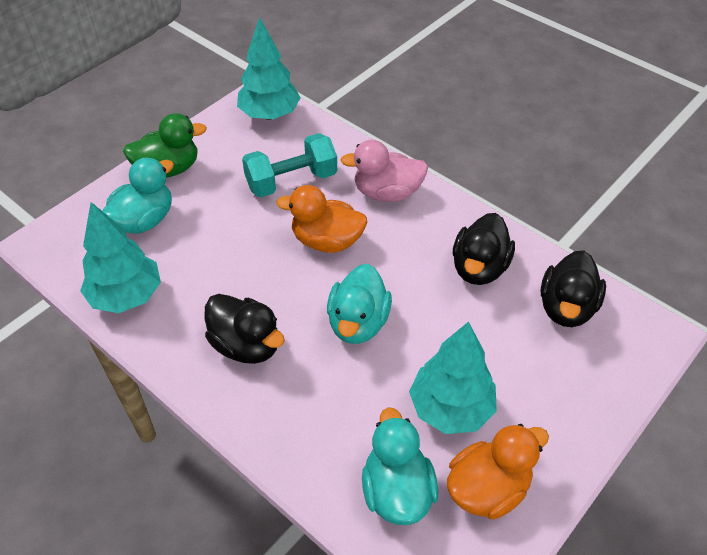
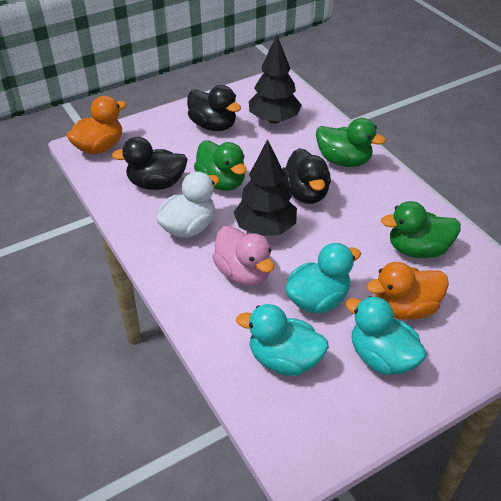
black tree: none = 0 -> [234,139,297,236] [249,35,302,124] = 2
green duck: [123,113,207,178] = 1 -> [194,141,247,191] [316,118,386,167] [381,201,461,258] = 3
turquoise dumbbell: [242,133,337,198] = 1 -> none = 0
turquoise tree: [80,202,161,313] [237,17,301,120] [409,321,497,434] = 3 -> none = 0
white duck: none = 0 -> [156,171,220,238] = 1

